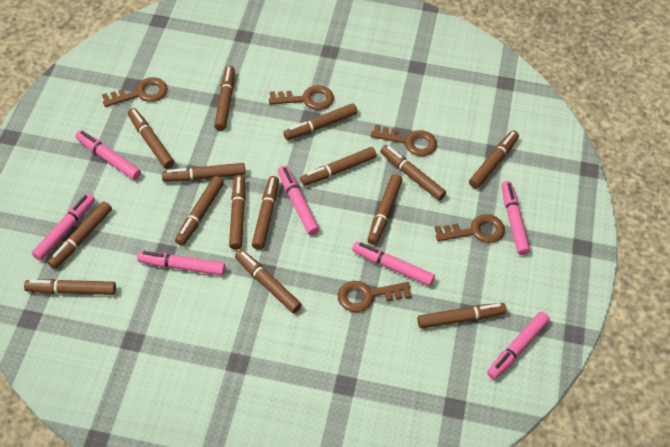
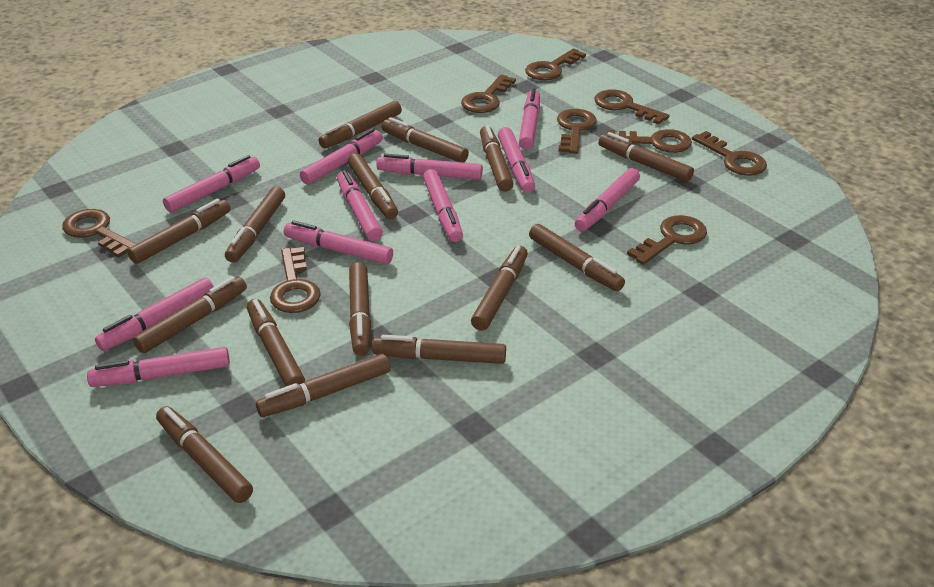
brown key: [102,77,168,107] [269,85,334,110] [338,281,411,312] [371,124,437,156] [435,214,505,243] = 5 -> [62,209,136,257] [270,247,321,313] [461,75,516,113] [525,48,586,81] [557,109,597,154] [595,89,670,125] [608,129,692,153] [627,215,707,265] [692,131,767,176] = 9
pink marker: [32,193,95,261] [75,130,141,180] [137,251,225,276] [278,166,319,235] [352,242,435,286] [487,312,550,380] [501,181,530,255] = 7 -> [87,347,230,387] [95,278,214,351] [163,155,260,213] [284,220,393,264] [300,129,383,185] [337,170,383,241] [376,154,483,180] [423,169,463,242] [498,127,535,193] [519,89,540,149] [575,168,640,231] = 11

